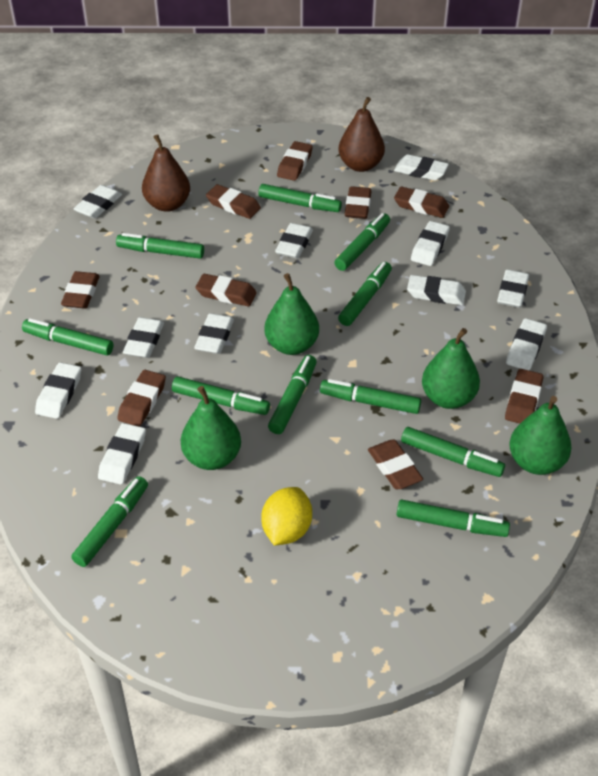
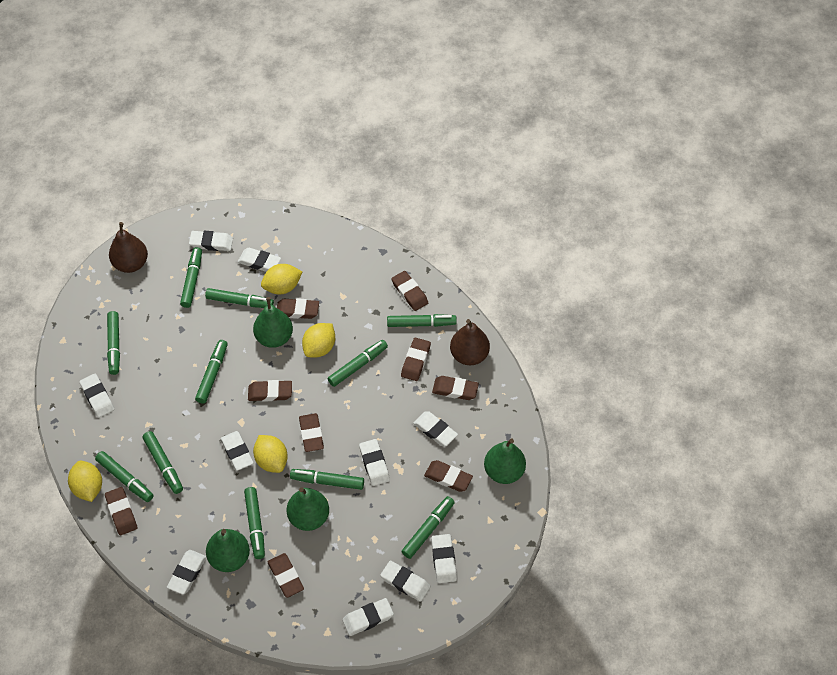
white eraser: [35,362,81,419] [73,185,122,218] [98,423,146,485] [123,317,164,358] [194,313,234,354] [275,223,313,258] [394,154,449,180] [407,275,466,305] [411,221,450,266] [497,269,529,308] [506,318,547,370] = 11 -> [79,374,115,418] [167,550,206,595] [189,231,233,251] [221,431,254,471] [238,248,281,272] [342,598,394,636] [359,439,390,486] [380,561,430,602] [413,411,458,446] [431,534,457,583] = 10
yellow lemon: [261,487,312,545] = 1 -> [68,461,102,502] [253,435,288,473] [261,264,302,294] [302,323,335,357] = 4

